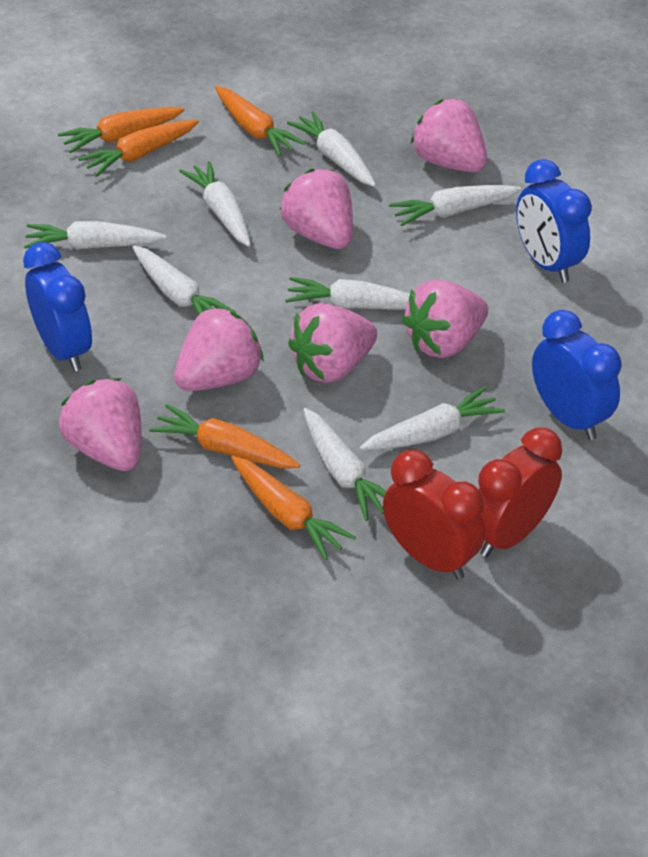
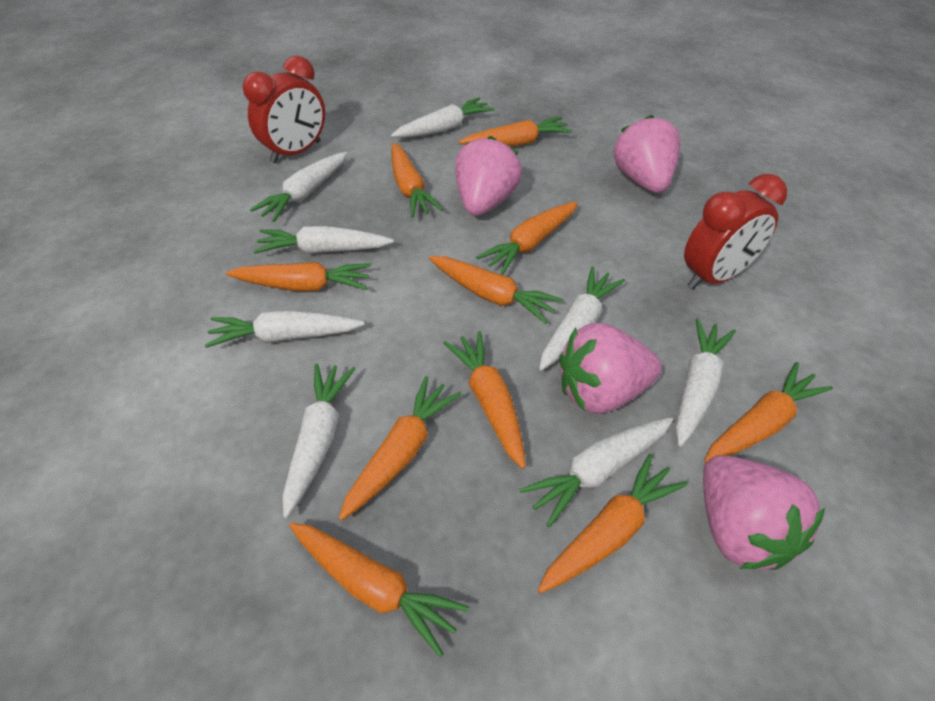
blue clock: [23,242,92,372] [516,159,592,283] [532,310,621,440] = 3 -> none = 0
orange carrot: [58,107,185,153] [78,120,199,177] [149,404,300,468] [215,86,305,156] [231,455,356,560] = 5 -> [226,262,371,291] [289,522,469,657] [339,376,461,521] [391,143,443,218] [429,256,563,324] [444,331,526,469] [459,116,572,146] [476,201,578,275] [538,453,688,594] [704,362,833,463] = 10
pink strawberry: [59,378,142,471] [174,306,264,391] [280,169,353,249] [288,303,377,383] [402,280,488,358] [411,99,487,172] = 6 -> [455,136,522,216] [559,323,662,414] [613,115,680,193] [703,455,825,570] = 4

